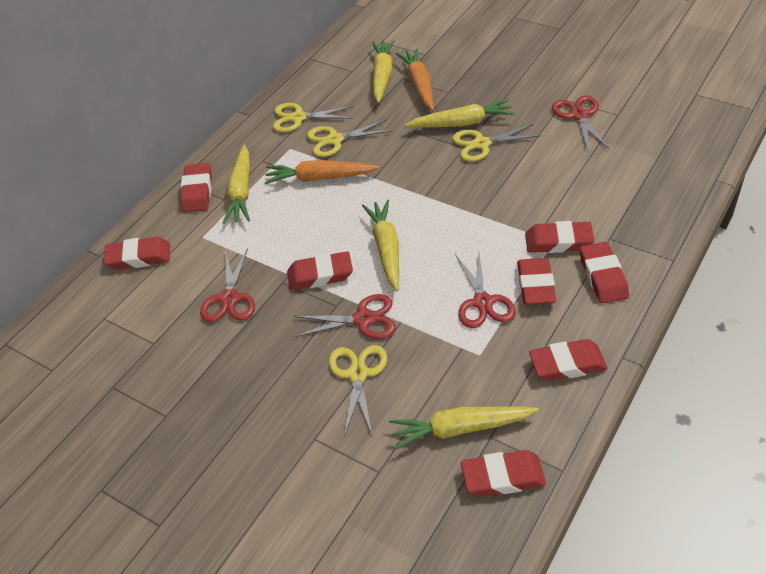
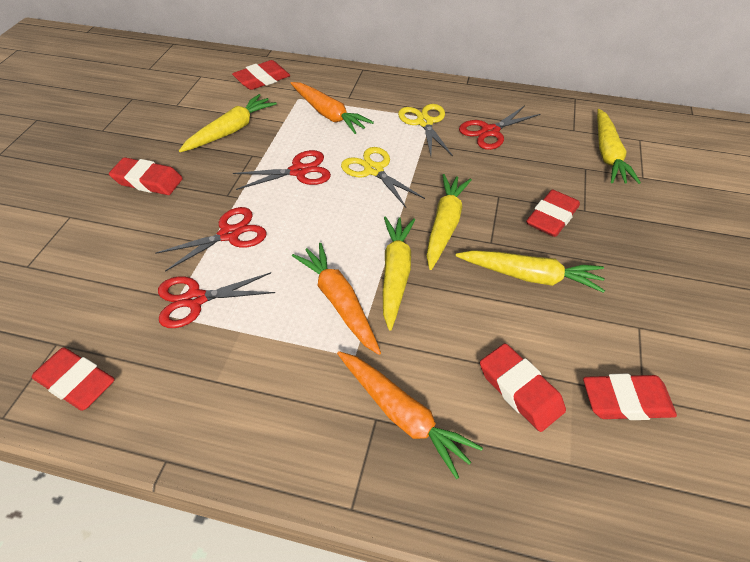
orange carrot: [264,160,379,184] [396,48,434,111] = 2 -> [291,82,374,134] [292,243,381,355] [337,351,483,479] = 3
red eraser: [104,236,170,270] [180,163,212,213] [287,251,353,291] [461,450,546,497] [517,258,556,305] [525,221,594,253] [529,339,608,381] [580,242,629,304] = 8 -> [32,347,115,411] [109,157,183,195] [232,60,290,90] [480,343,566,432] [526,190,580,237] [583,374,677,420] = 6
yellow scissors: [273,103,353,133] [307,119,392,157] [329,345,387,436] [452,124,541,162] = 4 -> [341,147,425,207] [398,104,453,156] = 2

